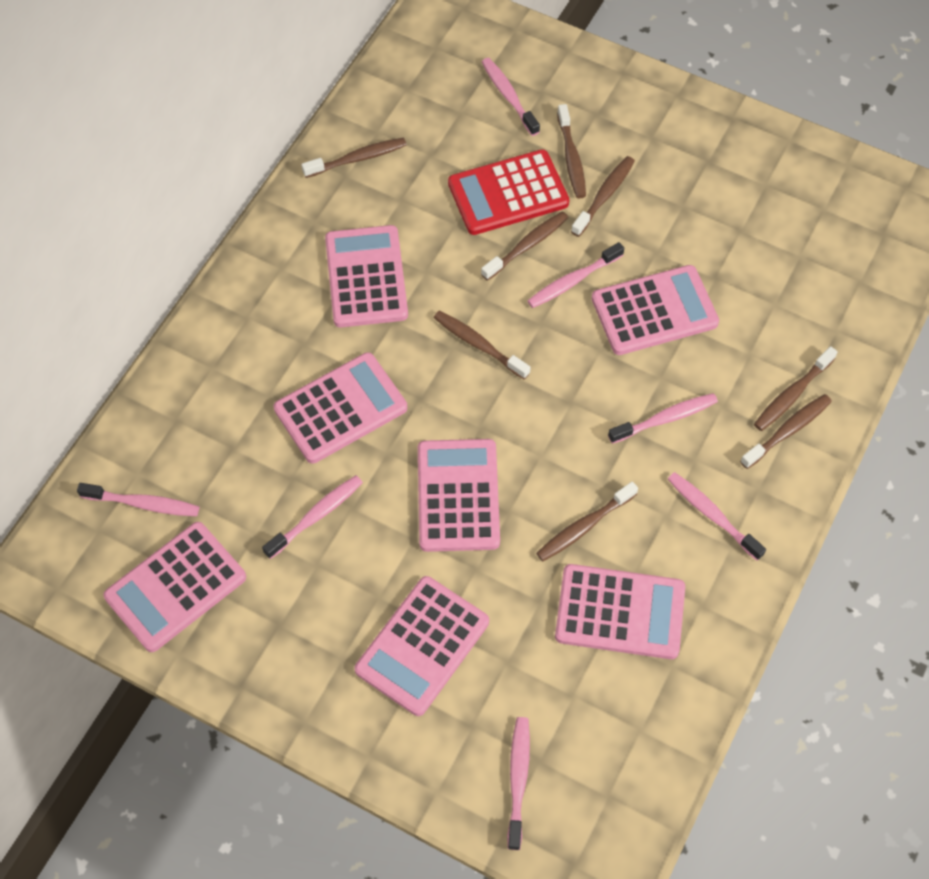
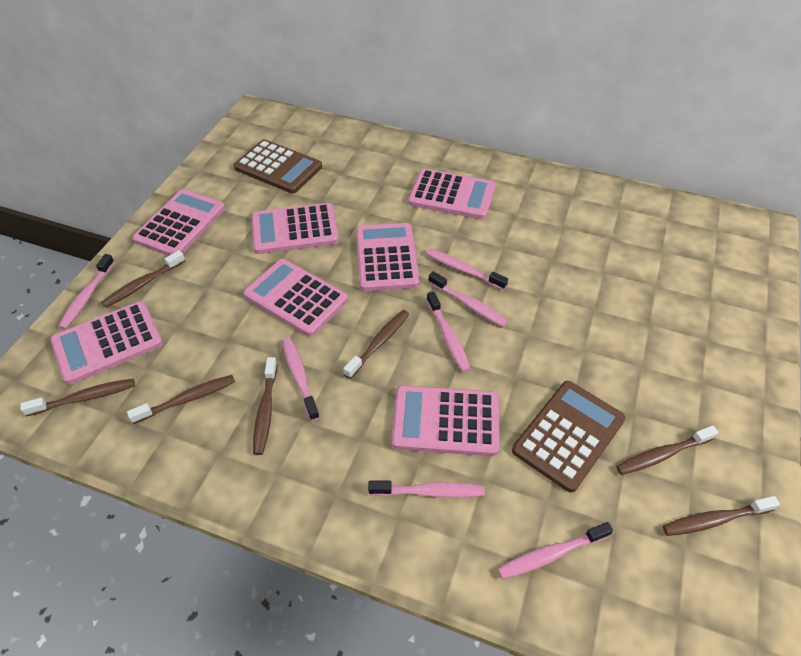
brown calculator: none = 0 -> [234,139,322,194] [512,381,625,493] = 2
brown toothbrush: [301,138,406,178] [434,311,531,380] [481,211,568,281] [536,481,638,561] [557,104,586,199] [571,156,635,237] [740,394,832,469] [754,346,838,431] = 8 -> [20,379,135,416] [101,250,185,308] [127,375,235,424] [253,357,277,455] [343,310,409,379] [616,425,719,475] [663,496,780,536] = 7
red calculator: [448,149,569,235] = 1 -> none = 0

